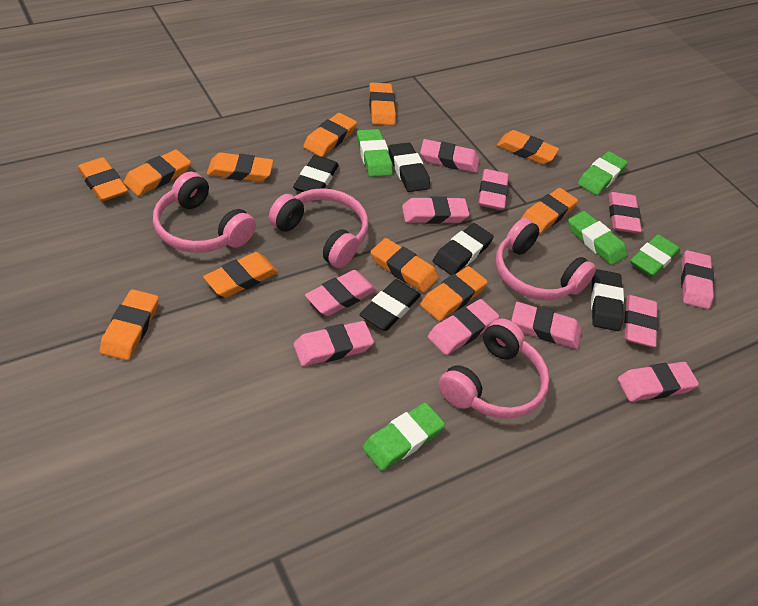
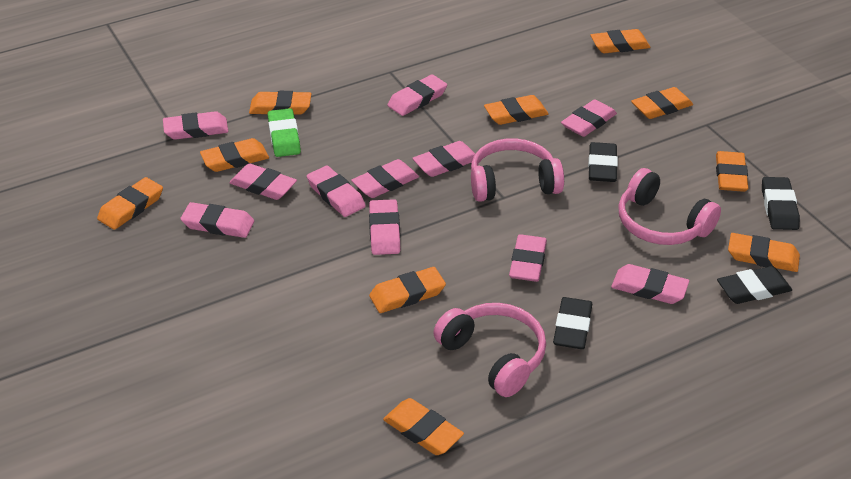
black eraser: [293,155,339,192] [359,279,421,331] [388,143,430,192] [433,223,494,275] [591,269,624,331] = 5 -> [553,297,592,349] [588,142,618,182] [717,266,792,304] [762,177,800,230] = 4
green eraser: [357,129,393,177] [362,403,445,471] [568,211,627,265] [578,151,628,195] [630,234,680,277] = 5 -> [268,108,301,157] = 1
orange eraser: [77,157,128,202] [99,289,159,361] [123,150,191,196] [203,252,278,298] [207,152,274,182] [303,113,357,157] [369,83,396,125] [371,238,439,293] [420,266,488,321] [497,130,559,164] [521,188,578,234] = 11 -> [97,177,163,230] [200,138,269,172] [249,91,311,115] [369,267,446,313] [383,398,464,455] [484,95,549,125] [590,29,650,53] [631,87,693,119] [716,151,748,192] [728,233,800,272] = 10
pink headphones: [153,172,256,253] [269,188,369,268] [439,319,550,419] [496,218,596,300] = 4 -> [433,303,546,397] [471,138,564,202] [618,168,721,245] = 3

